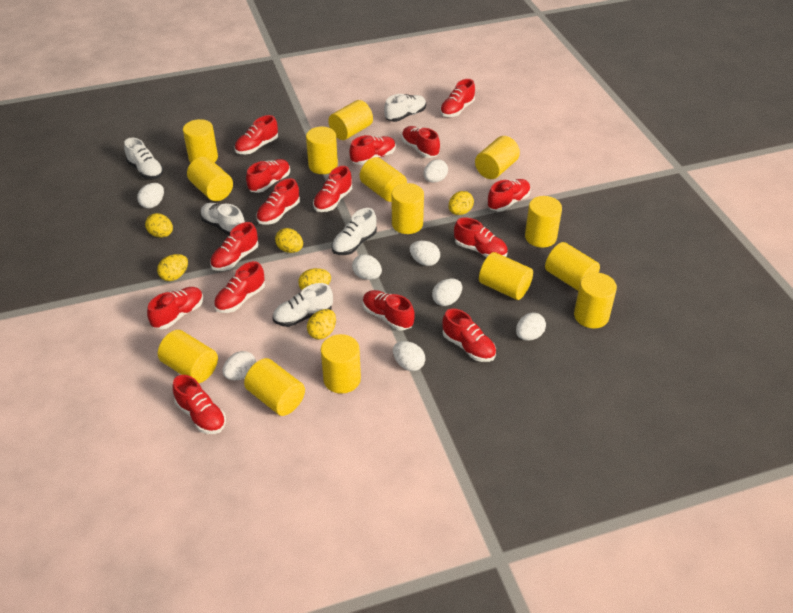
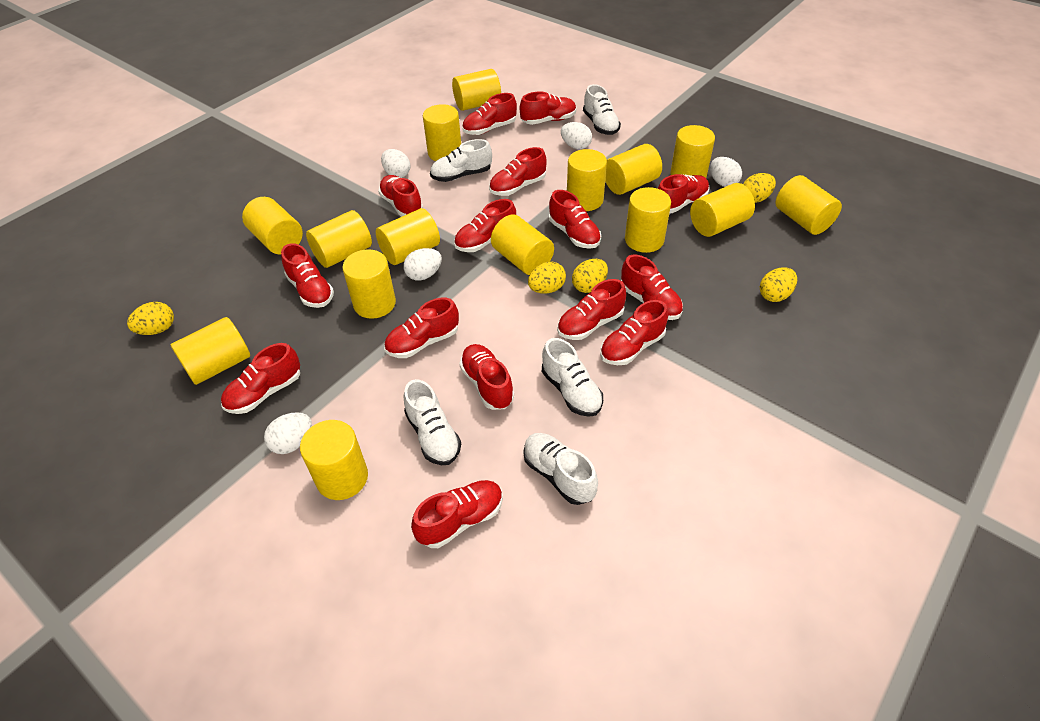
white egg: [137,183,164,208] [222,351,256,380] [352,254,382,280] [393,341,425,371] [410,241,440,266] [423,159,448,182] [432,279,462,306] [516,313,546,341] = 8 -> [264,412,312,454] [381,149,411,178] [403,248,442,280] [561,122,592,150] [710,157,742,187] = 5
yellow cylinder: [158,330,218,383] [183,119,218,163] [187,157,233,201] [244,358,305,416] [306,127,338,174] [321,334,361,394] [328,100,373,140] [360,157,407,202] [392,183,424,234] [475,136,520,179] [479,252,533,300] [525,196,562,248] [545,242,600,291] [574,272,617,329] = 14 -> [171,317,250,385] [242,197,303,255] [300,420,368,500] [306,210,372,268] [342,249,396,319] [376,208,440,265] [423,104,461,161] [452,69,501,111] [491,214,554,275] [567,149,607,211] [605,144,662,195] [625,187,671,253] [670,125,715,178] [690,183,755,237] [775,175,842,235] = 15
yellow egg: [145,213,173,238] [157,254,188,281] [275,228,303,253] [298,268,331,290] [307,309,336,339] [449,191,474,215] = 6 -> [127,302,174,335] [528,261,566,294] [572,259,608,293] [743,173,776,203] [760,267,797,302] = 5

